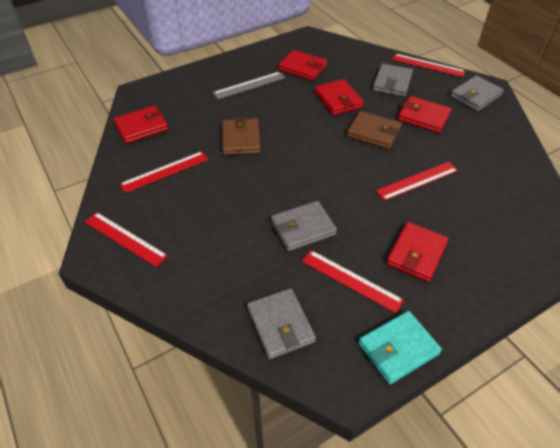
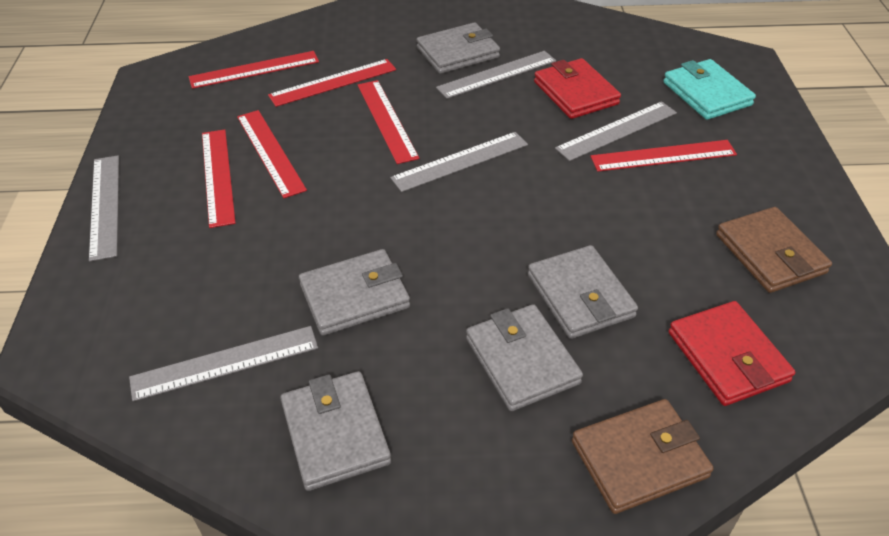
grey ruler: [213,72,285,99] = 1 -> [89,155,119,261] [129,326,318,401] [390,132,528,192] [436,51,556,99] [555,101,677,161] = 5
grey wallet: [247,288,316,359] [271,201,337,251] [373,64,413,97] [450,75,504,111] = 4 -> [280,371,391,491] [299,249,410,336] [416,22,500,74] [466,304,583,411] [528,245,638,339] = 5
red ruler: [85,212,168,267] [120,151,208,193] [302,250,404,313] [376,162,458,201] [392,54,466,77] = 5 -> [189,51,319,89] [202,129,236,228] [237,110,307,198] [268,59,396,107] [358,80,419,164] [590,140,737,172] = 6
red wallet: [114,105,168,144] [279,50,327,81] [315,79,364,115] [386,222,449,282] [398,96,451,133] = 5 -> [534,58,621,119] [668,301,795,406] = 2

